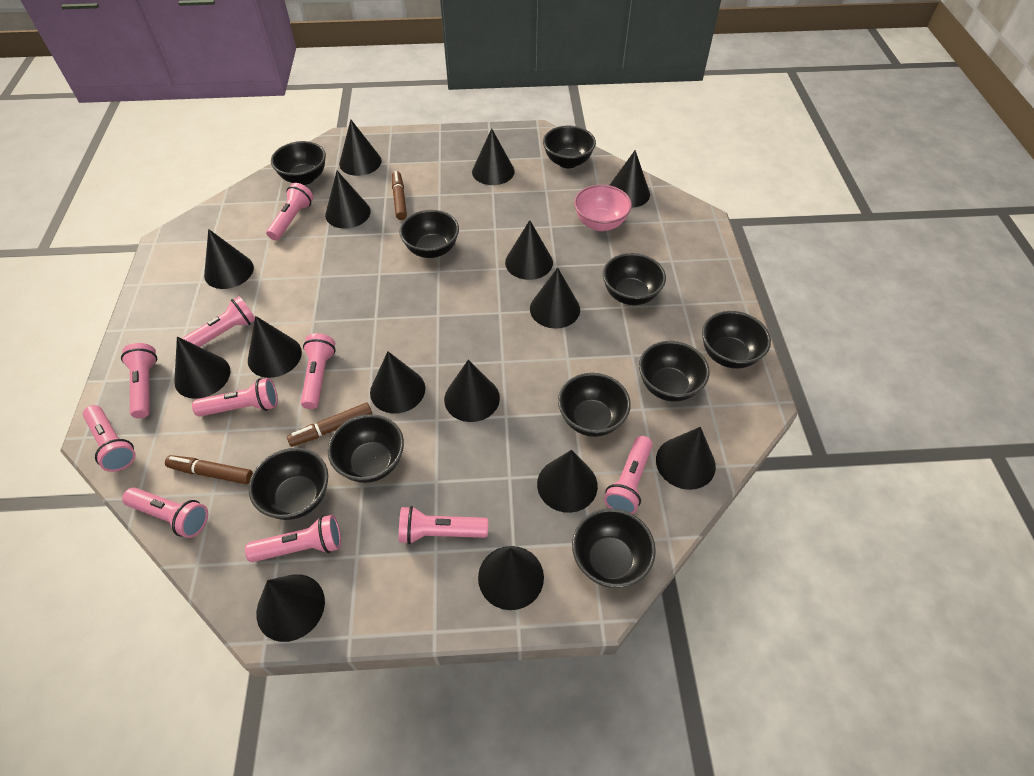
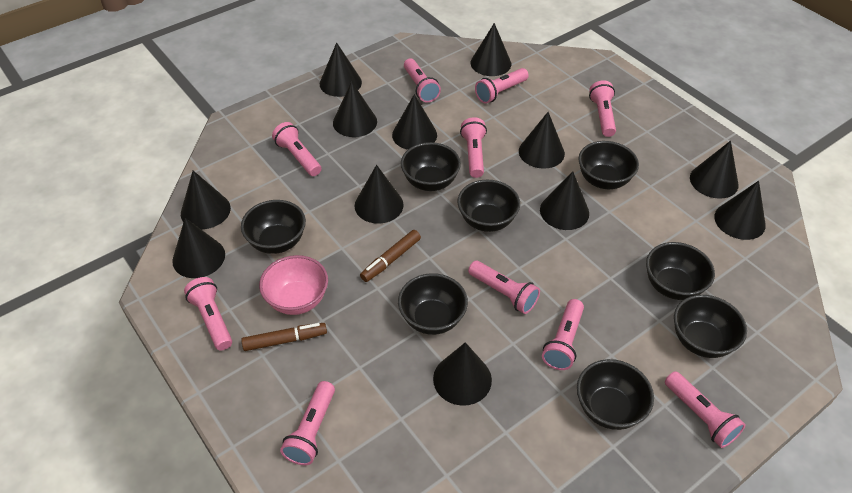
black bowl: [249,448,328,520] [271,141,326,185] [328,414,404,483] [399,210,459,258] [543,126,596,169] [558,373,631,437] [572,508,656,588] [603,253,666,305] [639,341,709,402] [702,311,771,369] = 10 -> [241,200,306,254] [398,273,468,335] [401,142,461,191] [457,180,520,232] [577,359,654,430] [578,141,639,189] [646,242,715,300] [674,295,747,358] = 8
black cone: [174,336,231,399] [204,229,254,289] [248,316,302,378] [256,574,325,642] [325,171,371,229] [339,119,382,176] [370,351,425,413] [444,360,500,422] [472,128,515,185] [478,546,544,610] [505,220,553,280] [530,267,580,328] [537,450,598,513] [610,150,650,208] [656,427,716,490] = 15 -> [172,218,225,278] [181,171,231,229] [320,42,362,97] [333,81,377,137] [355,165,404,224] [392,94,437,150] [433,342,492,406] [470,23,511,76] [519,112,565,169] [540,171,589,230] [690,141,739,199] [714,181,766,240] = 12
brown marker: [165,455,253,484] [287,403,372,447] [392,171,407,220] = 3 -> [241,323,327,351] [360,230,421,282] = 2

